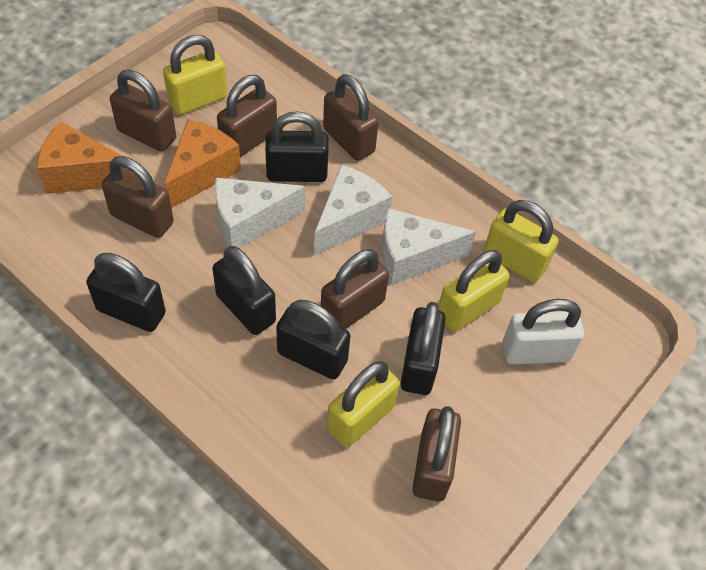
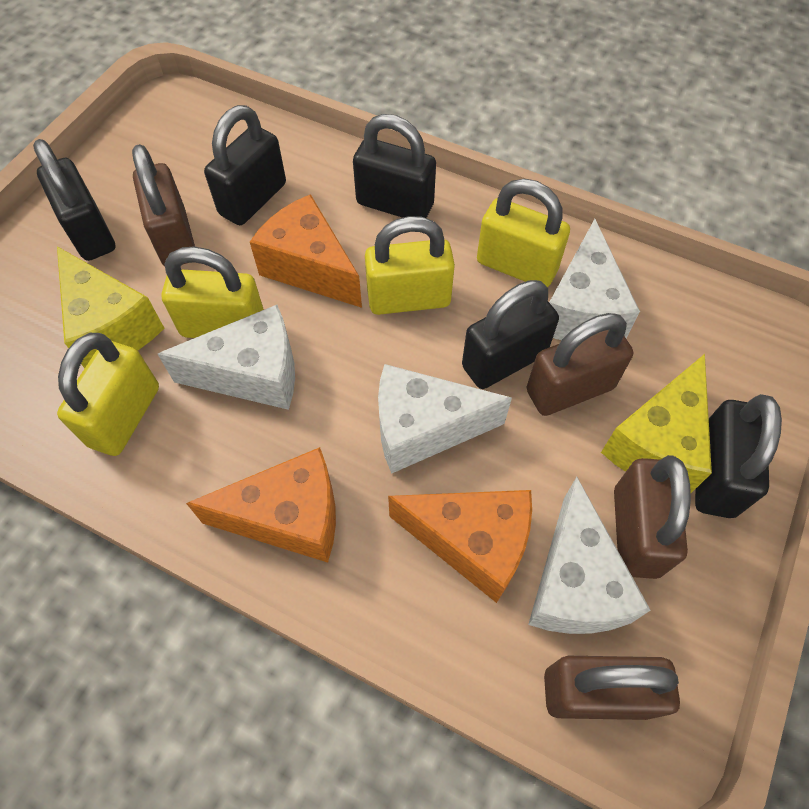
brown padlock: [102,156,174,238] [110,70,176,152] [217,75,277,157] [321,249,389,329] [323,74,379,161] [412,406,461,502] = 6 -> [132,144,195,266] [527,313,633,416] [544,656,680,720] [614,455,691,579] = 4
orange cheese: [37,121,132,194] [164,119,241,208] = 2 -> [186,447,336,562] [250,194,362,308] [388,490,532,603] = 3
white cheese: [215,178,305,248] [314,165,392,256] [381,208,476,285] = 3 -> [158,305,295,410] [378,364,512,474] [528,477,651,634] [549,219,640,340] = 4
white padlock: [503,299,584,365] = 1 -> none = 0
yellow cheese: none = 0 -> [57,246,164,368] [601,354,712,493] = 2

